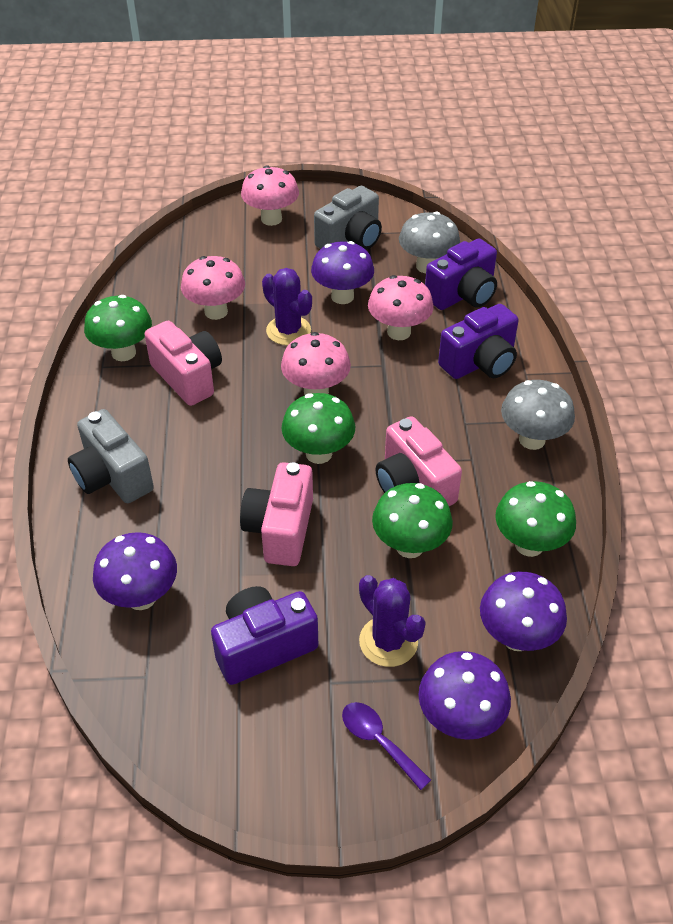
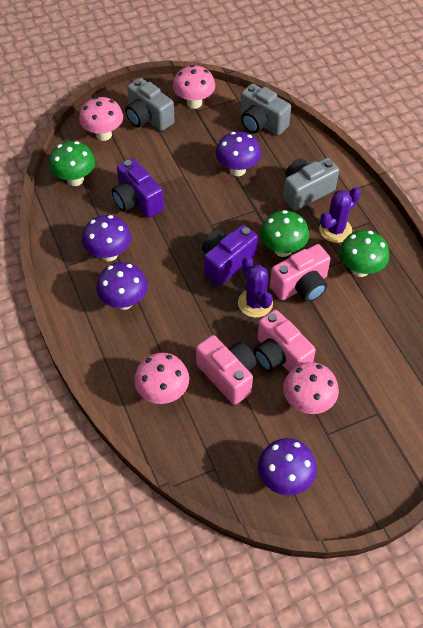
green mushroom: [84,295,152,361] [281,393,355,464] [372,483,453,558] [495,481,576,557] = 4 -> [49,141,95,186] [260,210,309,257] [339,230,389,277] = 3
grey camera: [68,409,154,503] [314,186,382,250] = 2 -> [125,78,175,131] [240,84,291,135] [283,158,339,211] = 3
grey mushroom: [399,212,460,273] [501,380,575,450] = 2 -> none = 0
purple camera: [211,586,318,685] [425,239,497,310] [438,304,519,379] = 3 -> [112,158,164,218] [202,225,258,286] = 2
purple spoon: [342,702,431,790] = 1 -> none = 0

